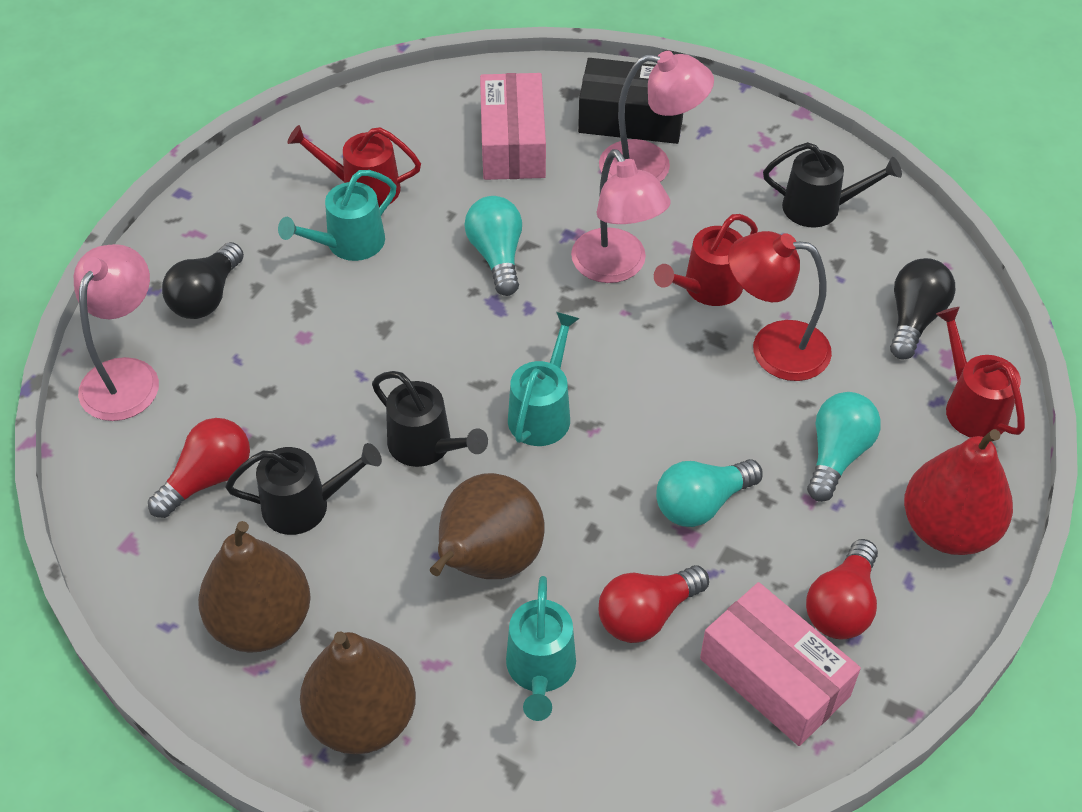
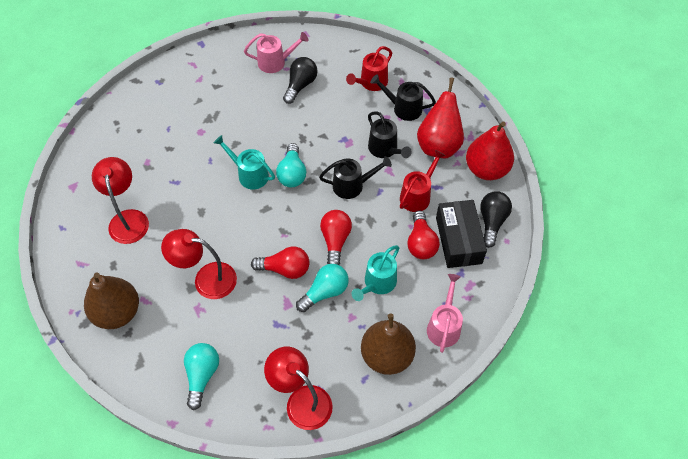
brown pear: [198,521,311,653] [300,631,416,754] [430,473,544,579] = 3 -> [84,273,139,329] [361,314,416,375] = 2
pink box: [480,73,546,180] [700,582,861,746] = 2 -> none = 0
pink lamp: [74,244,159,421] [571,149,671,283] [599,51,714,182] = 3 -> none = 0
pink watering can: none = 0 -> [244,32,308,73] [427,274,463,353] = 2
red lamp: [728,231,832,381] = 1 -> [92,157,149,244] [161,229,237,299] [264,347,333,430] = 3
red pear: [904,429,1013,555] = 1 -> [417,77,464,159] [466,121,514,180] = 2
red watering can: [287,125,421,207] [654,214,758,306] [936,307,1025,438] = 3 -> [346,46,392,91] [400,150,445,212] = 2
turquoise watering can: [278,170,396,261] [506,576,576,721] [508,312,580,446] = 3 -> [214,135,275,189] [352,245,399,301] = 2

